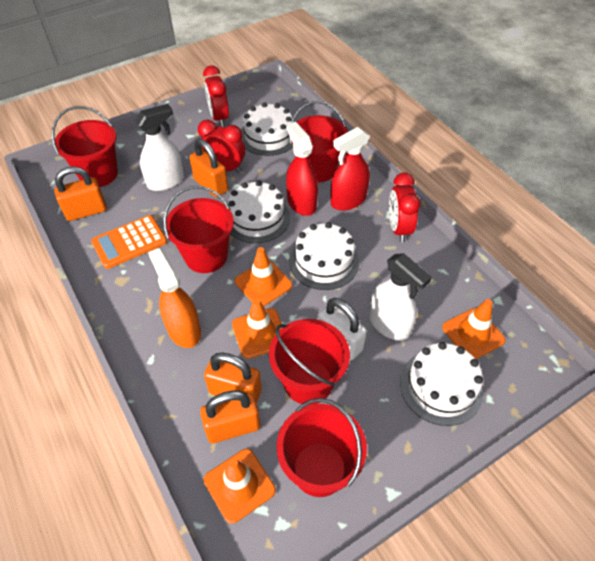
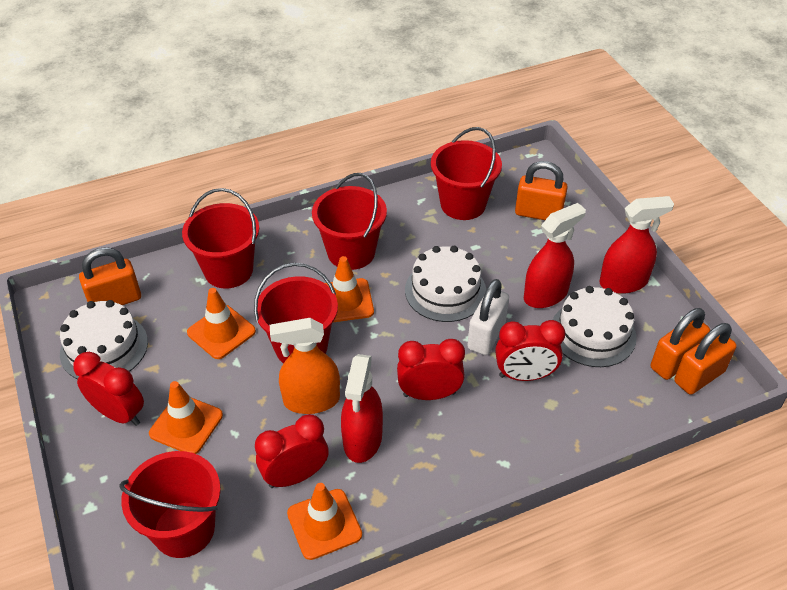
orange calculator: [91,215,167,269] = 1 -> none = 0
red clock: [198,120,245,173] [203,65,229,127] [389,173,421,242] = 3 -> [73,352,144,426] [255,414,329,488] [397,339,465,400] [495,320,565,381] = 4
red spray bottle: [286,122,318,216] [330,127,370,211] = 2 -> [341,354,383,463] [524,203,586,308] [599,196,674,294] = 3
white cake: [228,180,290,243] [241,102,293,156] [289,222,359,290] [400,342,483,426] = 4 -> [60,300,148,379] [405,246,486,322] [553,286,637,367] = 3
white spray bottle: [135,104,184,191] [369,253,432,341] = 2 -> none = 0

